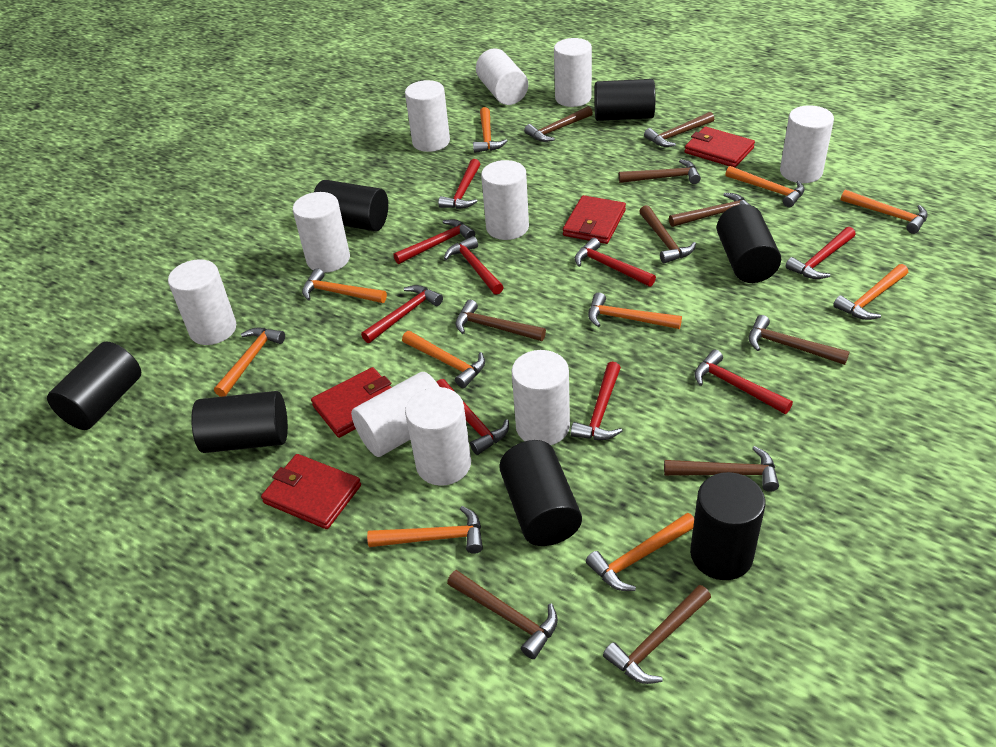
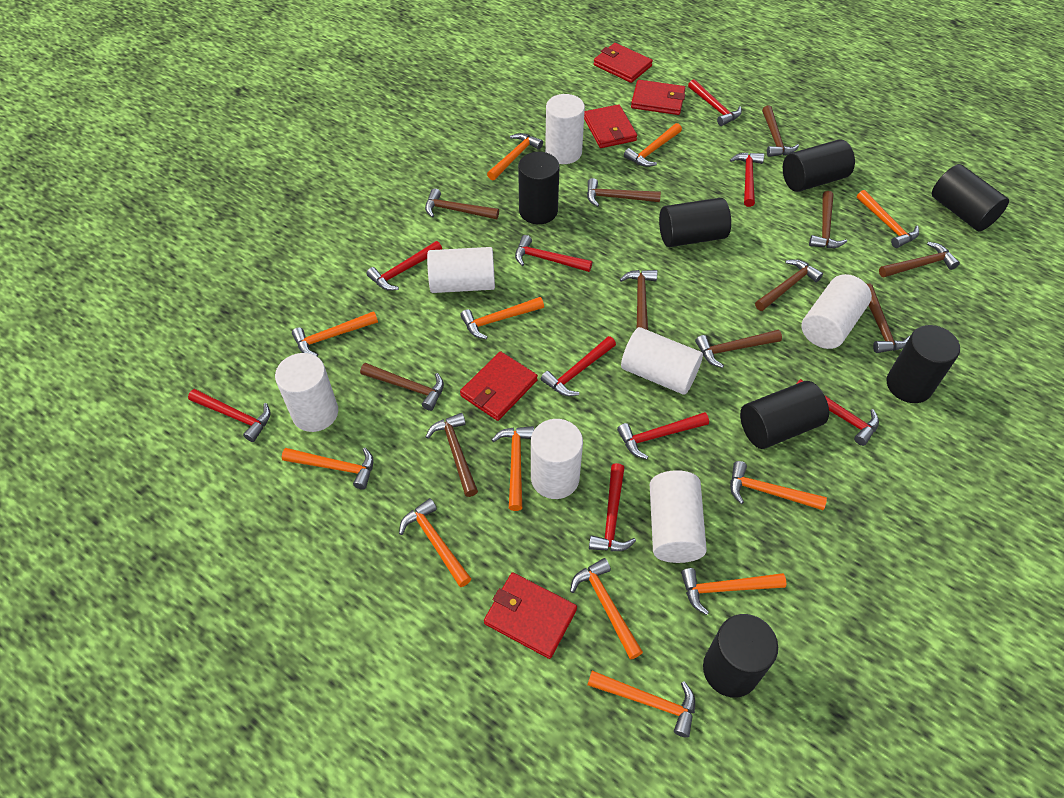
brown hammer: [447,570,558,659] [455,300,546,341] [524,106,593,142] [603,585,711,684] [619,159,701,184] [639,205,696,264] [644,112,714,147] [664,446,779,492] [669,193,750,227] [749,315,850,365] = 10 -> [360,363,444,411] [425,188,499,219] [426,413,478,497] [587,178,661,207] [620,270,657,330] [695,330,782,368] [755,259,823,311] [762,105,799,157] [809,191,847,248] [867,284,910,353] [879,242,960,278] = 11
orange hammer: [214,328,285,397] [302,268,387,303] [367,506,483,554] [402,331,485,388] [473,107,507,153] [586,513,694,591] [588,293,682,329] [725,166,805,207] [833,264,908,320] [841,190,928,234] = 10 -> [282,448,374,490] [292,311,378,357] [399,498,472,587] [460,297,544,339] [487,133,543,181] [492,426,534,511] [570,558,643,660] [588,671,695,738] [624,123,682,167] [681,568,786,615] [730,461,827,510] [857,190,919,248] = 12
red wallet: [261,454,361,529] [311,367,392,438] [563,195,626,244] [684,127,755,168] = 4 -> [460,351,538,421] [484,572,577,659] [584,104,637,148] [593,43,653,83] [631,80,685,115] = 5
white cylinder: [168,259,236,345] [293,192,350,273] [351,372,440,457] [405,80,450,152] [405,387,471,486] [476,49,528,105] [481,160,529,240] [511,350,570,445] [554,38,592,107] [780,105,834,183] = 10 -> [275,353,338,432] [427,247,495,293] [531,419,583,499] [545,94,585,164] [621,327,703,395] [650,470,707,563] [801,274,872,349] = 7

